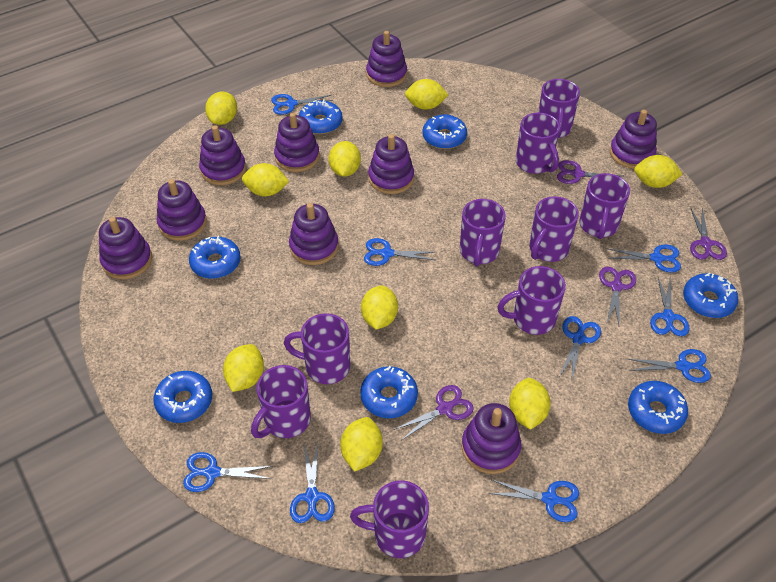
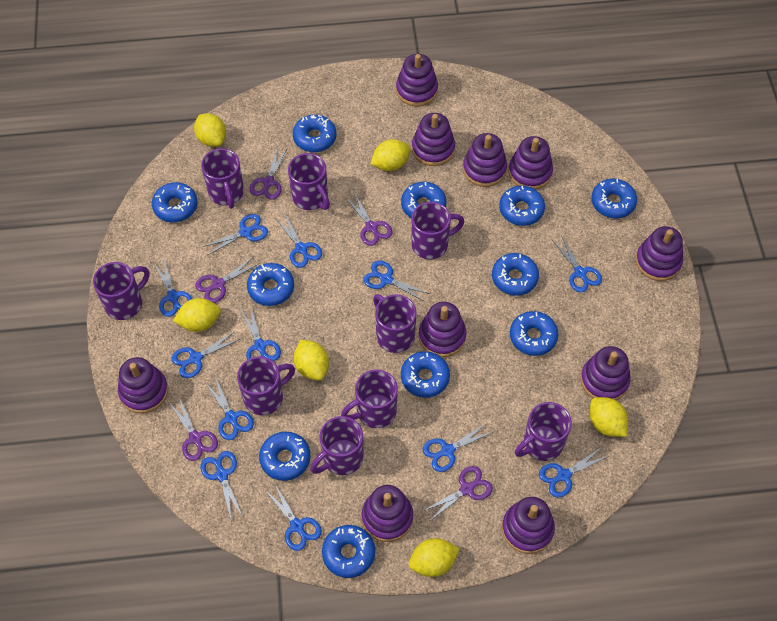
blue donut: [154,371,212,423] [189,236,241,279] [299,99,343,134] [360,366,418,418] [423,115,467,149] [628,381,688,434] [683,272,738,318] = 7 -> [152,182,198,222] [247,263,294,306] [259,431,311,481] [293,114,337,152] [322,525,375,578] [401,182,447,219] [401,351,450,398] [492,253,539,296] [499,186,545,226] [510,311,558,356] [591,179,637,219] = 11
blue scissors: [183,452,273,492] [271,94,334,115] [290,443,335,523] [364,238,435,266] [489,480,579,522] [560,316,601,379] [607,245,681,272] [628,349,711,383] [650,277,689,336] = 9 -> [154,260,192,317] [172,331,240,378] [200,451,243,518] [202,214,268,255] [205,377,254,440] [240,308,281,361] [264,482,322,551] [276,214,322,268] [363,260,430,302] [423,423,493,472] [539,447,609,497] [552,235,602,292] = 12
purple scissors: [394,385,474,440] [557,160,622,184] [599,267,636,325] [690,208,727,260] = 4 -> [170,397,218,461] [195,257,260,303] [250,147,287,200] [345,194,393,246] [423,466,493,520] = 5
purple stacking toy: [99,217,152,279] [157,179,207,241] [199,125,246,185] [274,113,320,172] [289,203,339,265] [366,31,407,87] [368,134,414,194] [462,403,521,474] [610,110,657,169] = 9 -> [118,357,168,413] [362,485,413,542] [396,54,438,106] [412,113,455,166] [419,302,467,357] [463,133,507,187] [502,497,555,554] [508,136,553,190] [580,346,630,400] [636,226,683,281] = 10
yellow lemon: [205,92,237,125] [223,344,264,392] [242,163,289,196] [329,141,361,177] [340,417,383,472] [361,285,398,330] [405,79,448,110] [509,378,551,430] [634,155,682,188] = 9 -> [173,298,221,332] [194,113,226,147] [294,340,329,380] [370,139,411,171] [409,538,460,577] [590,397,628,437] = 6

